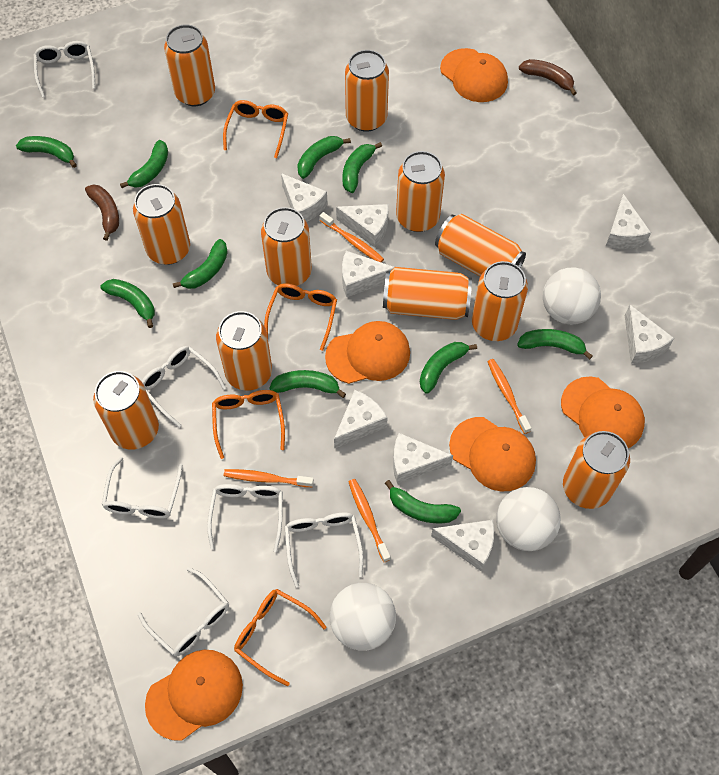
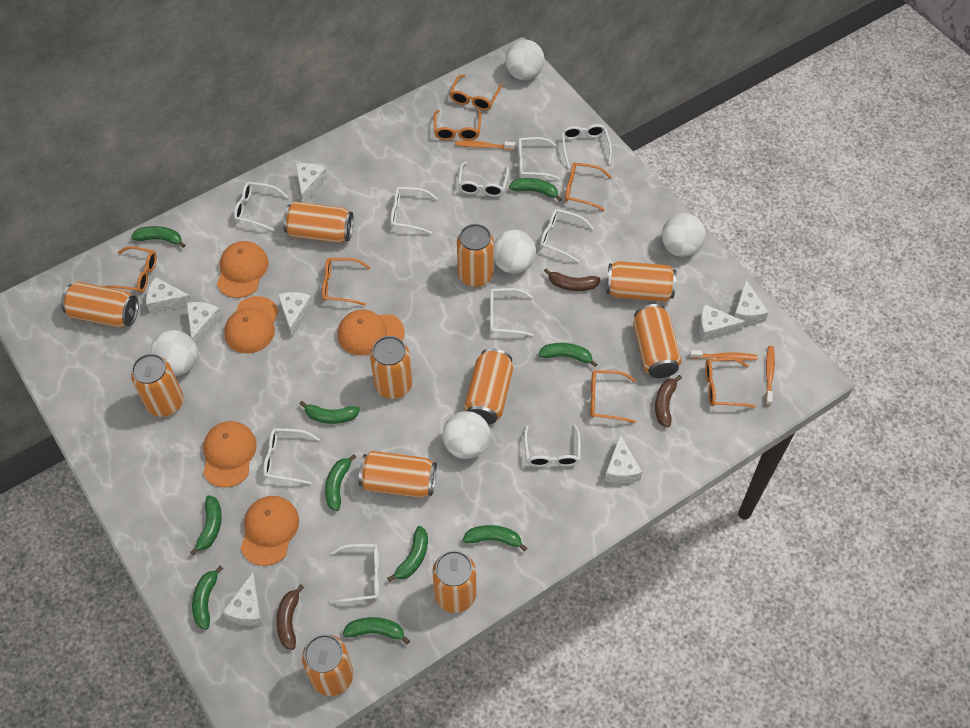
brown banana: [85,184,119,241] [519,59,577,96] = 2 -> [276,584,304,650] [544,269,601,291] [655,375,682,427] = 3
orange glasses: [212,390,285,459] [223,100,288,158] [234,589,327,686] [264,283,337,351] = 4 -> [103,246,157,293] [322,258,370,306] [434,110,481,141] [450,75,502,111] [565,163,612,211] [590,370,636,423] [705,358,755,408] = 7
orange toothbrush: [224,469,314,487] [320,212,384,263] [348,479,391,562] [487,359,531,434] = 4 -> [455,141,515,150] [690,350,758,360] [765,346,775,405] = 3
white ball: [330,583,396,651] [496,487,561,551] [543,267,601,325] = 3 -> [150,330,197,376] [442,411,490,459] [494,230,536,274] [505,40,545,80] [662,213,706,257] = 5
white glasses: [34,41,96,97] [102,457,183,518] [138,567,229,657] [141,346,226,427] [207,484,283,552] [285,513,363,588] = 6 -> [234,182,288,231] [263,428,320,485] [330,544,379,603] [390,187,438,234] [458,161,509,197] [490,288,534,336] [518,137,559,179] [524,425,581,467] [540,209,594,262] [561,124,612,168] = 10

